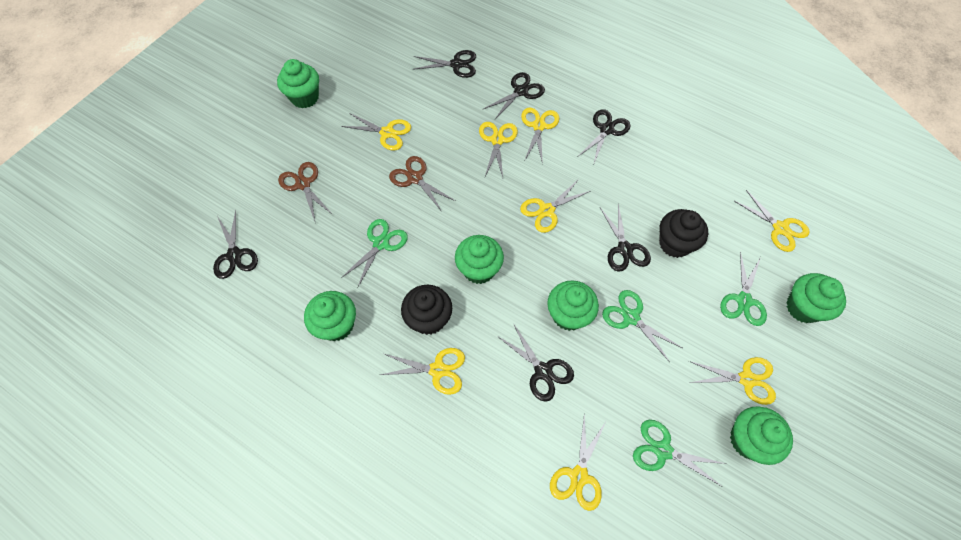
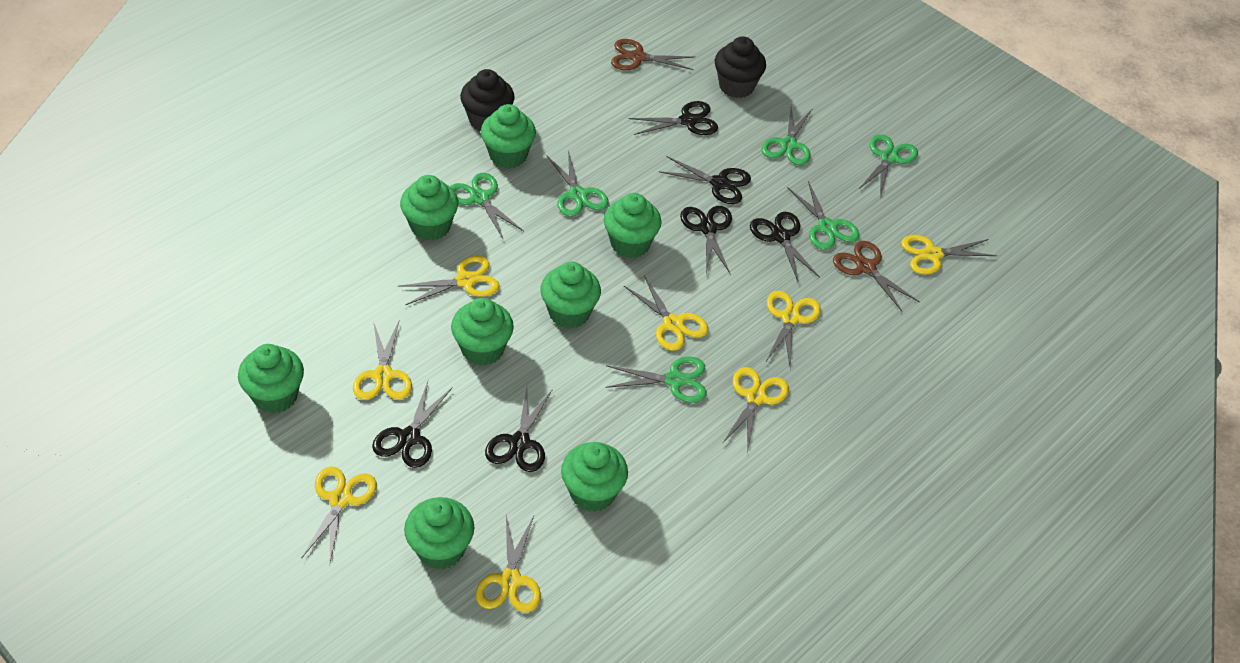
green cupcake: [277,59,319,108] [304,291,356,341] [455,235,504,284] [547,280,599,331] [730,406,793,465] [787,273,846,323] = 6 -> [238,344,304,414] [400,175,459,241] [404,497,474,570] [451,298,514,366] [481,104,536,168] [540,262,601,329] [561,442,628,512] [604,193,662,258] = 8
green scissors: [341,219,408,288] [602,290,682,362] [633,420,726,486] [720,251,767,326] = 4 -> [450,173,524,239] [546,150,609,217] [606,357,707,403] [761,106,813,165] [788,181,860,250] [859,134,918,198] = 6

